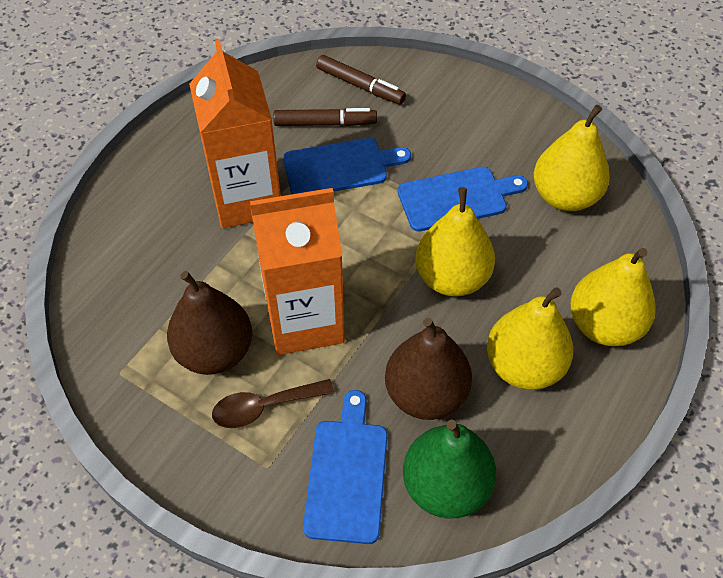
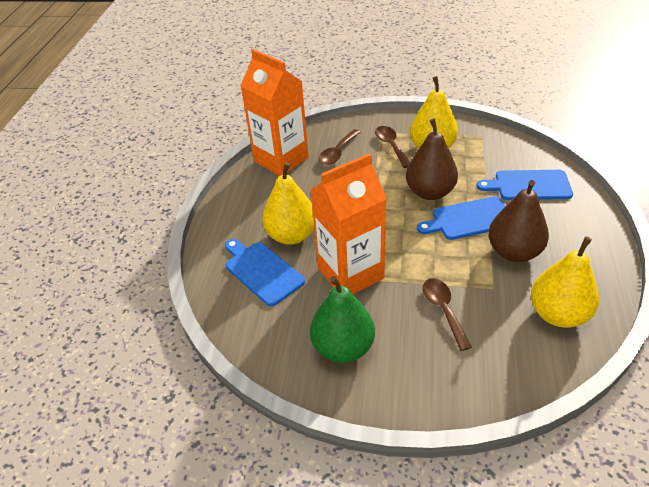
brown marker: [273,108,377,126] [316,55,406,104] = 2 -> none = 0
brown spoon: [212,379,335,428] = 1 -> [318,129,360,165] [375,126,410,168] [423,278,472,351] = 3
yellow pear: [415,187,495,297] [487,287,573,390] [534,105,610,211] [570,248,656,346] = 4 -> [262,162,314,245] [410,76,458,149] [531,237,599,328] = 3

